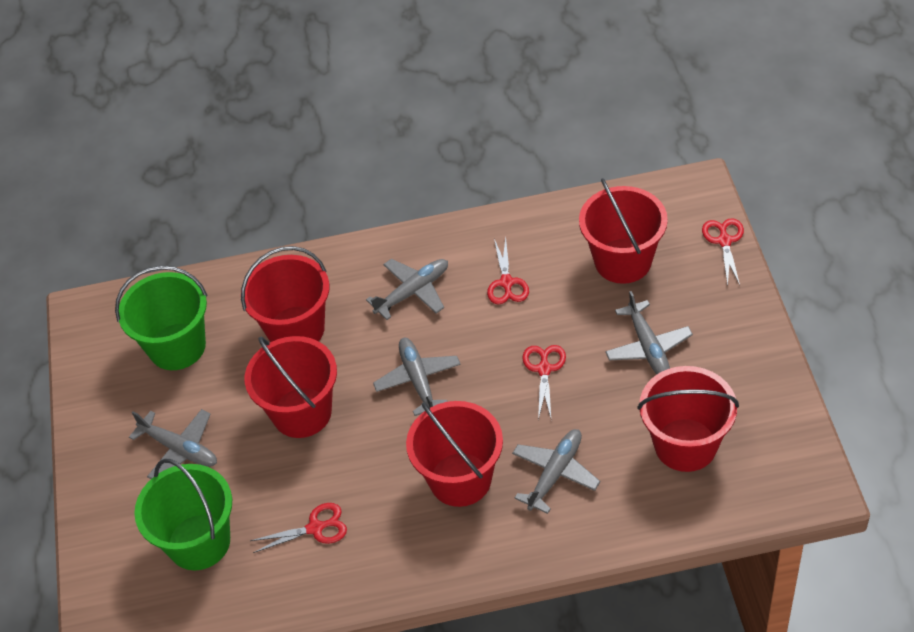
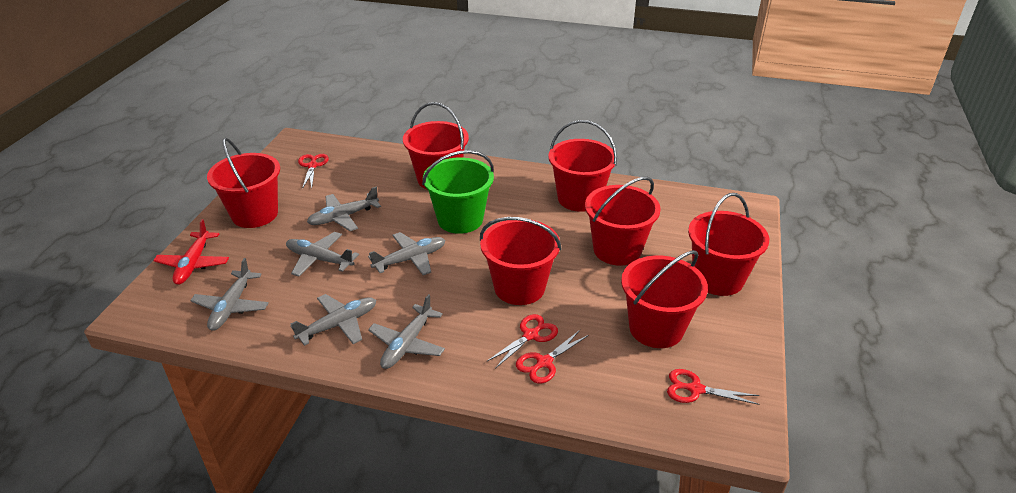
green bucket: [115,266,208,370] [134,459,232,570] = 2 -> [422,150,494,234] = 1
grey plane: [129,409,217,479] [366,259,448,320] [373,338,461,416] [512,429,600,514] [605,291,693,374] = 5 -> [190,258,269,331] [286,232,359,277] [290,294,376,346] [307,187,381,231] [368,232,445,275] [368,294,445,369] = 6
red bucket: [241,246,330,342] [245,336,337,438] [406,401,503,507] [579,178,668,284] [637,366,739,472] = 5 -> [207,138,280,228] [403,102,469,190] [480,217,562,305] [548,120,617,212] [585,177,661,266] [621,250,708,348] [688,193,769,296] = 7
red plane: none = 0 -> [153,219,229,285] = 1

